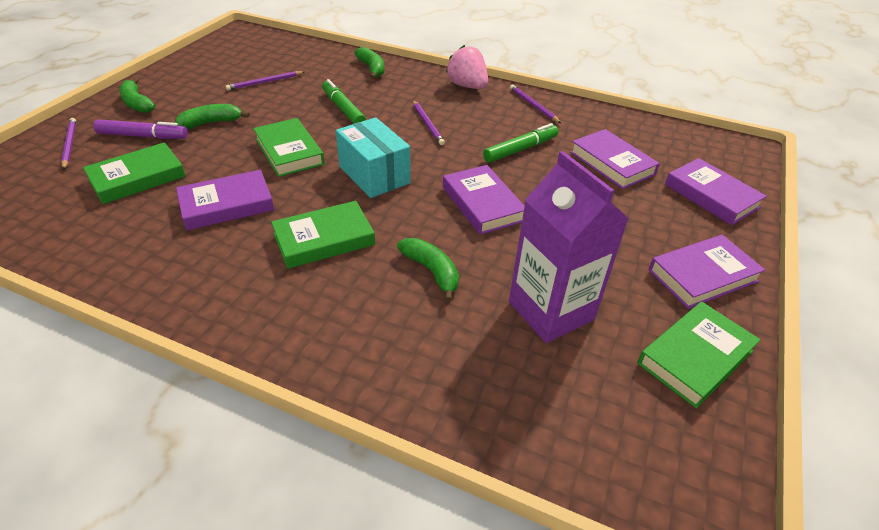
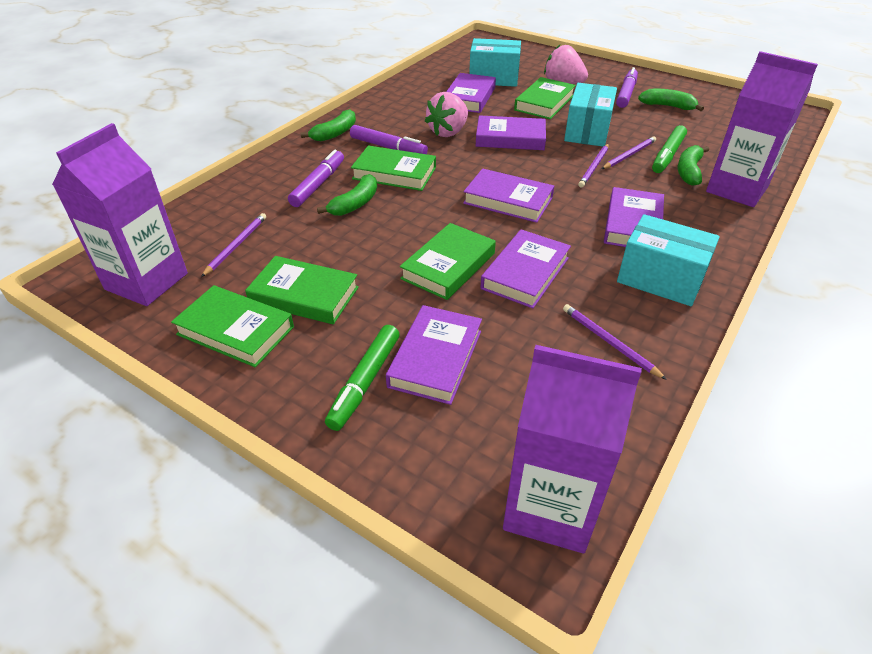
green book: [83,142,186,204] [253,118,325,177] [271,201,375,269] [637,302,760,408] = 4 -> [171,285,294,367] [245,256,359,324] [351,146,436,191] [400,223,496,300] [514,77,576,119] = 5
pink strawberry: [446,45,488,89] = 1 -> [425,92,468,137] [544,45,588,84] = 2
purple book: [176,170,274,230] [443,165,525,235] [570,129,660,189] [648,235,765,309] [665,158,767,225] = 5 -> [386,305,482,405] [446,73,496,113] [463,168,554,223] [476,115,546,150] [480,229,571,308] [604,187,664,247] = 6
purple carton: [509,151,629,343] = 1 -> [52,123,188,306] [503,345,642,553] [706,51,818,207] = 3
purple marker: [93,119,188,139] = 1 -> [288,150,344,207] [350,125,428,154] [616,67,638,108] = 3
turquoise box: [336,117,411,198] = 1 -> [469,38,521,87] [564,83,617,147] [617,214,720,306] = 3

